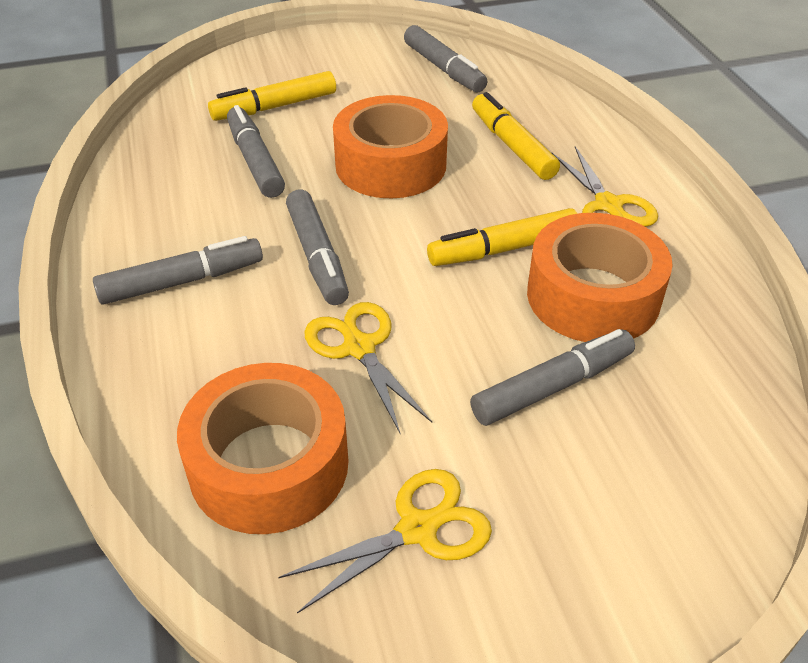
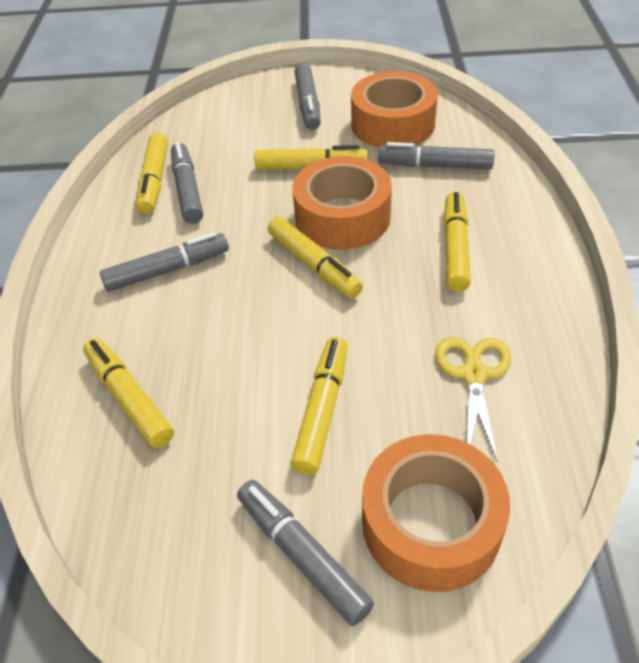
yellow marker: [208,71,336,121] [427,208,578,266] [472,92,560,180] = 3 -> [83,338,174,448] [136,132,168,214] [254,145,368,170] [268,216,363,298] [291,337,348,475] [443,192,471,292] = 6
yellow scissors: [278,469,492,614] [304,302,432,435] [552,146,658,227] = 3 -> [436,337,511,462] = 1

